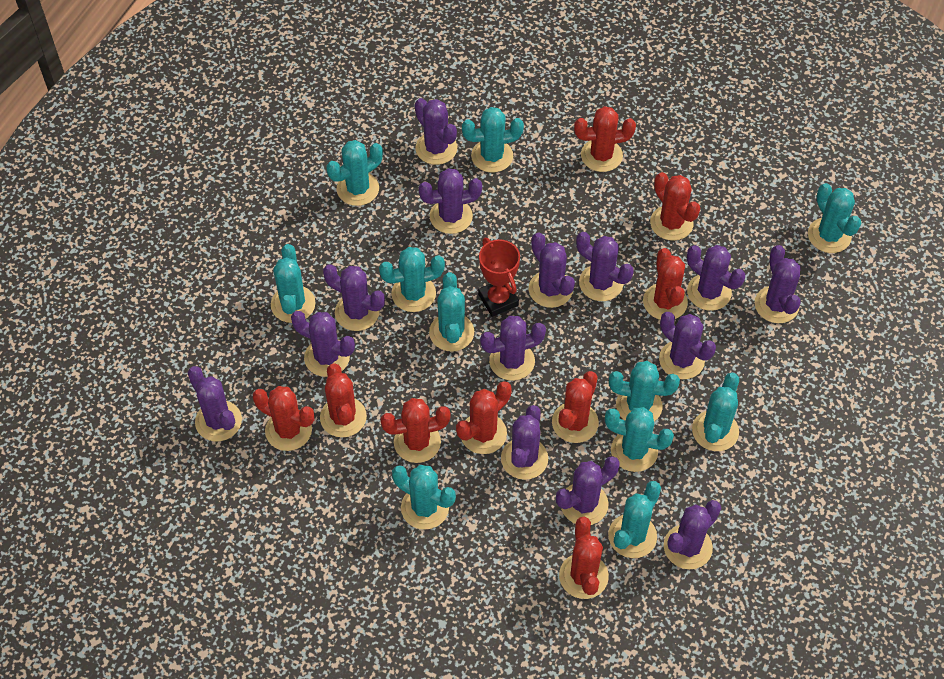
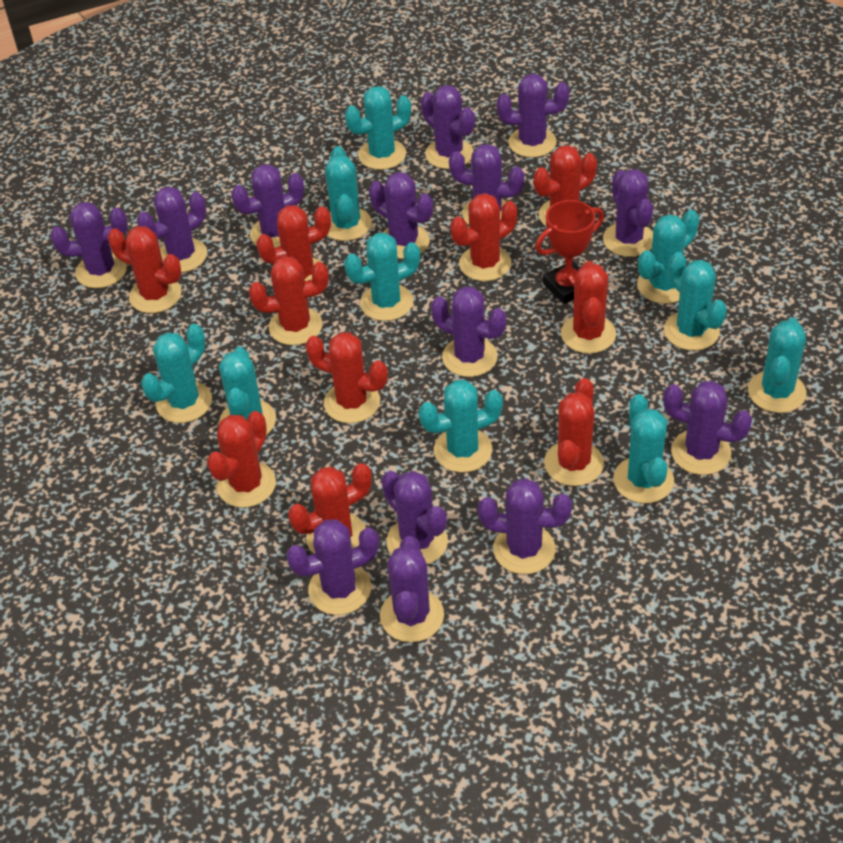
red cactus: [253,386,314,451] [320,363,367,437] [380,398,451,463] [456,381,512,454] [552,371,599,443] [559,517,609,599] [574,106,636,172] [643,248,688,320] [650,172,700,241] = 9 -> [108,226,182,313] [207,411,276,508] [249,256,329,345] [256,205,331,281] [288,463,372,554] [305,332,388,423] [450,193,517,281] [534,145,597,226] [544,378,604,486] [561,261,616,354] = 10
turquoise cactus: [271,244,315,323] [326,140,383,206] [379,247,445,312] [392,465,456,530] [429,272,474,352] [462,107,524,173] [605,407,674,472] [608,481,661,558] [609,361,680,422] [692,373,739,451] [808,183,862,253] = 11 -> [141,324,212,423] [219,347,276,435] [325,146,372,241] [344,233,420,321] [345,86,411,170] [419,380,503,473] [613,394,674,503] [637,210,699,304] [664,252,727,351] [748,318,807,413] = 10

